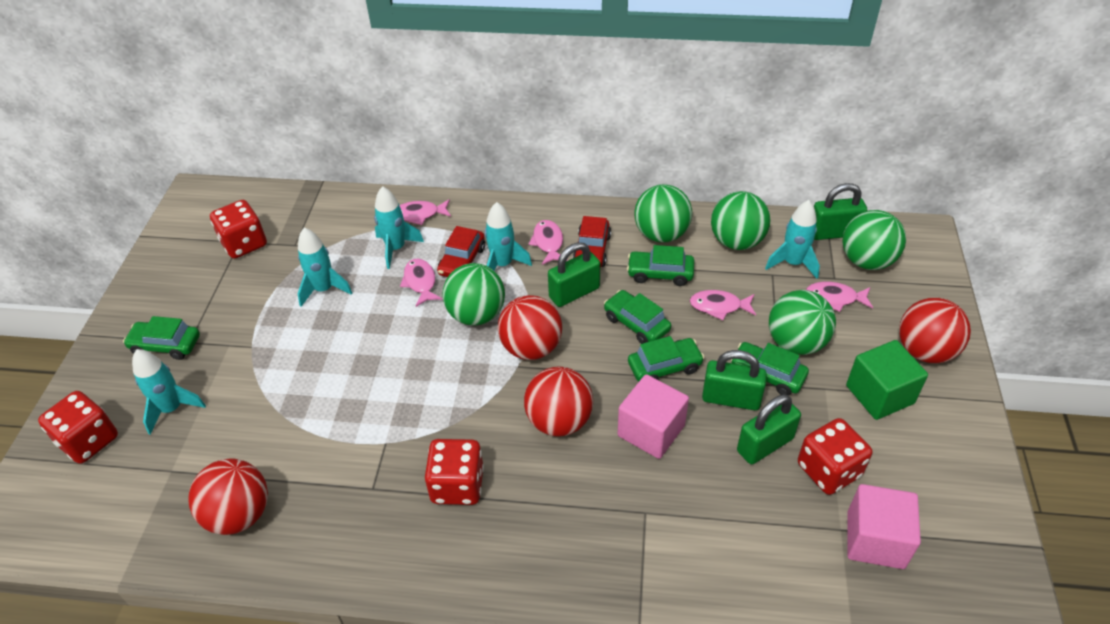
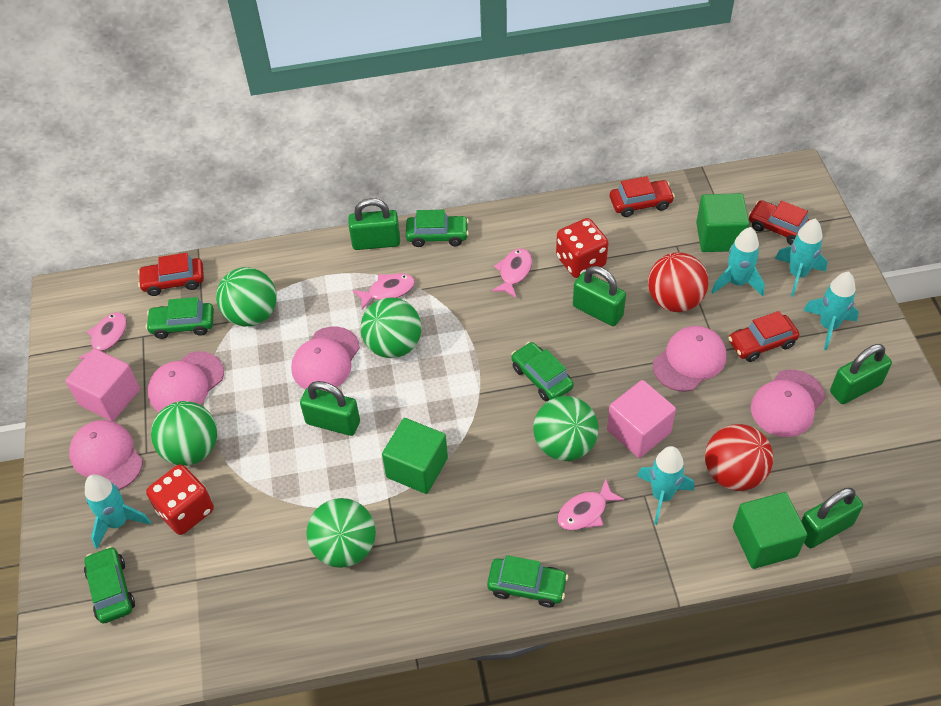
green cube: [846,340,928,420] = 1 -> [382,418,448,494] [696,193,749,252] [733,492,807,569] = 3
green padlock: [548,242,600,307] [702,350,767,410] [737,394,801,464] [814,183,867,240] = 4 -> [300,381,360,436] [348,198,400,250] [573,266,626,326] [801,488,863,548] [830,344,892,404] = 5
pink cap: none = 0 -> [69,420,143,490] [148,351,224,412] [291,327,360,391] [653,326,726,392] [751,370,825,437] = 5
pink fish: [399,199,451,225] [400,258,442,307] [529,220,568,265] [690,290,756,320] [806,282,873,312] = 5 -> [78,312,127,359] [352,273,415,309] [492,248,532,298] [557,479,625,530] = 4
red ball: [188,459,268,535] [498,295,562,360] [524,367,593,436] [899,298,971,363] = 4 -> [648,253,708,312] [705,424,773,491] = 2
red car: [437,226,485,277] [573,216,611,267] = 2 -> [138,253,204,296] [610,176,675,217] [728,311,799,362] [748,200,810,245] = 4
red dice: [38,391,118,464] [210,200,267,259] [425,439,484,505] [798,418,872,495] = 4 -> [146,464,214,535] [556,218,608,278] = 2

